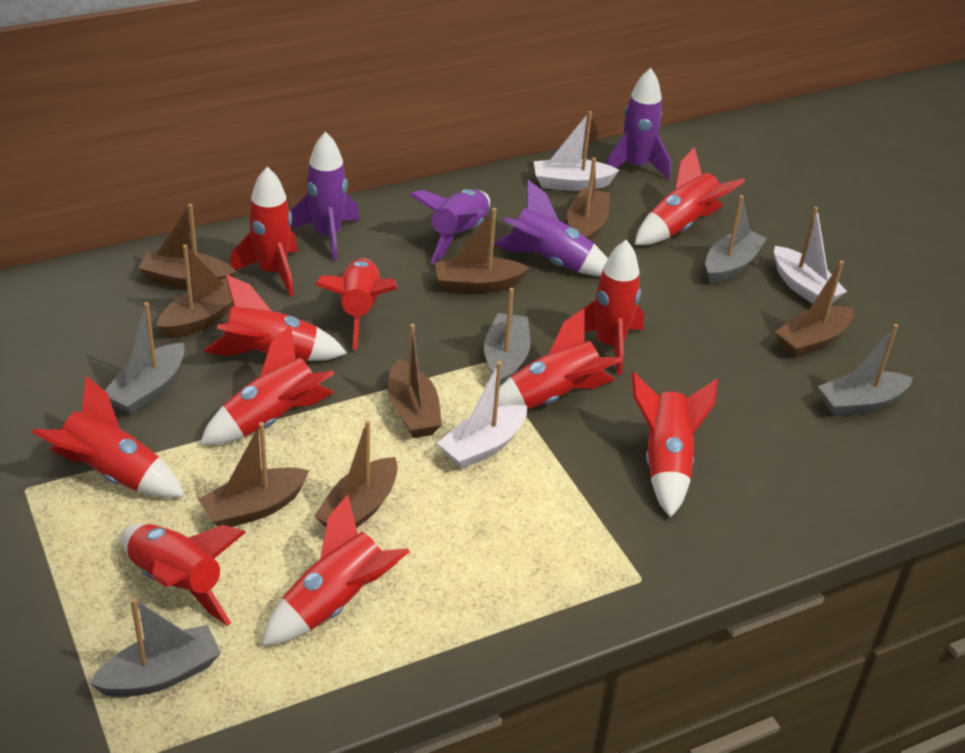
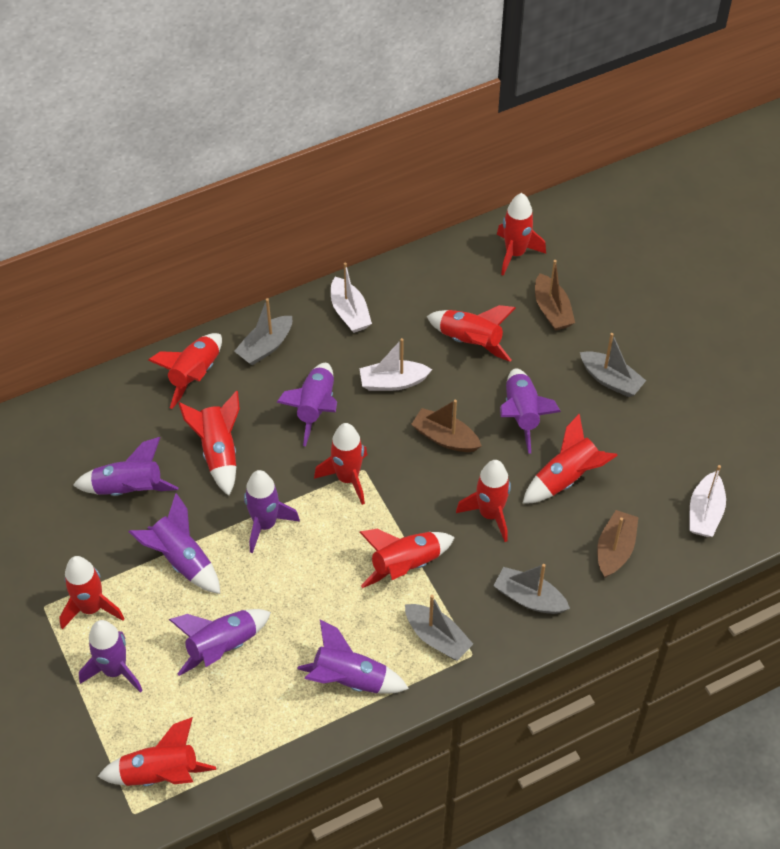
brown boat: [139,204,237,289] [156,245,234,338] [198,422,310,527] [314,420,398,528] [388,324,442,438] [435,208,530,293] [567,157,610,241] [775,261,854,357] = 8 -> [411,400,482,452] [535,260,575,331] [597,510,638,578] = 3
grey boat: [89,598,221,697] [105,302,185,414] [484,288,530,386] [705,195,767,284] [818,324,913,416] = 5 -> [234,298,292,365] [405,595,473,661] [493,564,570,614] [580,333,646,397] = 4
purple rocket: [291,132,360,261] [409,189,490,264] [494,180,608,276] [606,68,671,179] = 4 -> [73,437,179,496] [79,620,143,693] [129,493,220,594] [169,609,271,676] [244,470,300,553] [276,363,337,446] [297,620,409,693] [500,368,561,454] = 8
red rocket: [32,376,185,498] [120,524,246,626] [200,325,334,445] [204,275,347,361] [230,167,298,297] [261,495,410,646] [315,258,397,350] [498,309,622,410] [574,240,644,375] [631,372,718,518] [635,147,745,245] = 11 -> [59,556,124,629] [98,717,216,786] [148,333,222,409] [178,391,240,496] [314,423,367,505] [360,529,455,588] [427,305,516,362] [456,460,511,542] [497,193,546,276] [522,413,618,504] = 10

